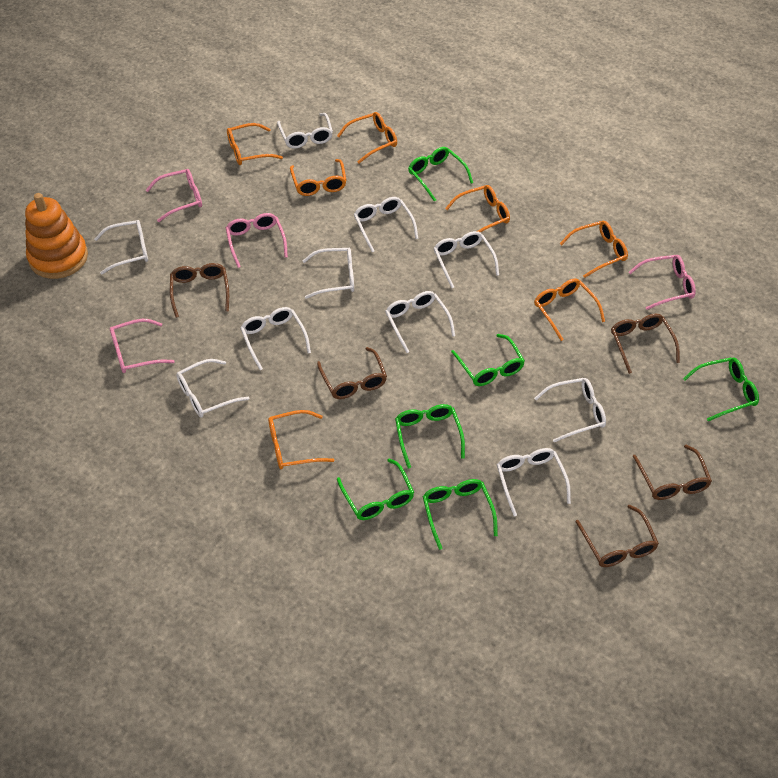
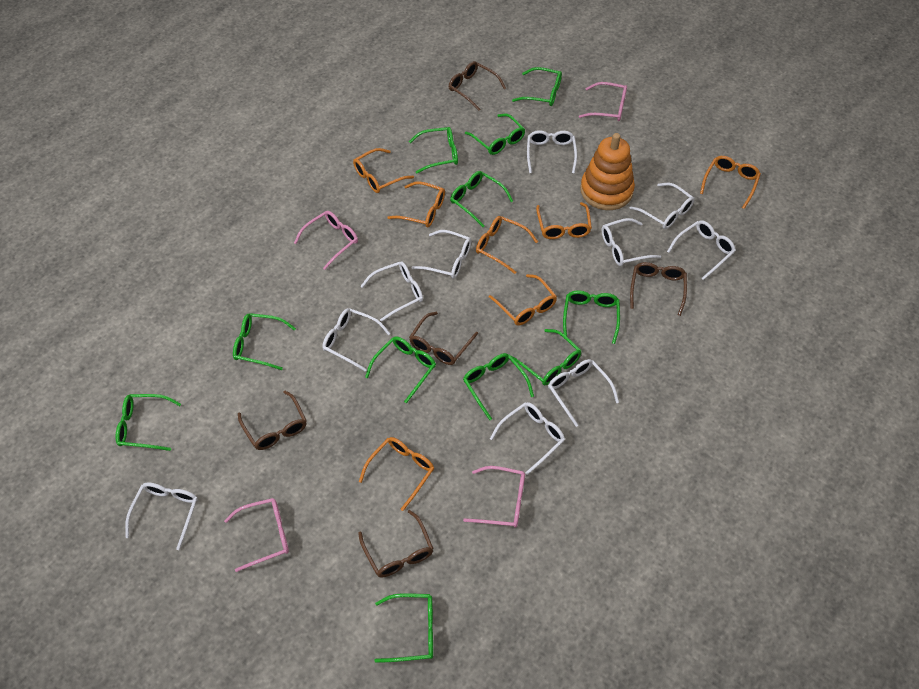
green glasses: [337,458,414,520] [395,404,465,469] [408,147,473,202] [422,479,498,550] [451,334,525,386] [683,357,759,421] = 6 -> [116,394,181,451] [233,313,296,370] [365,337,436,404] [374,593,433,663] [409,127,458,174] [450,171,513,227] [463,353,534,420] [465,114,525,155] [511,329,581,385] [512,67,562,106] [563,290,620,344] = 11

